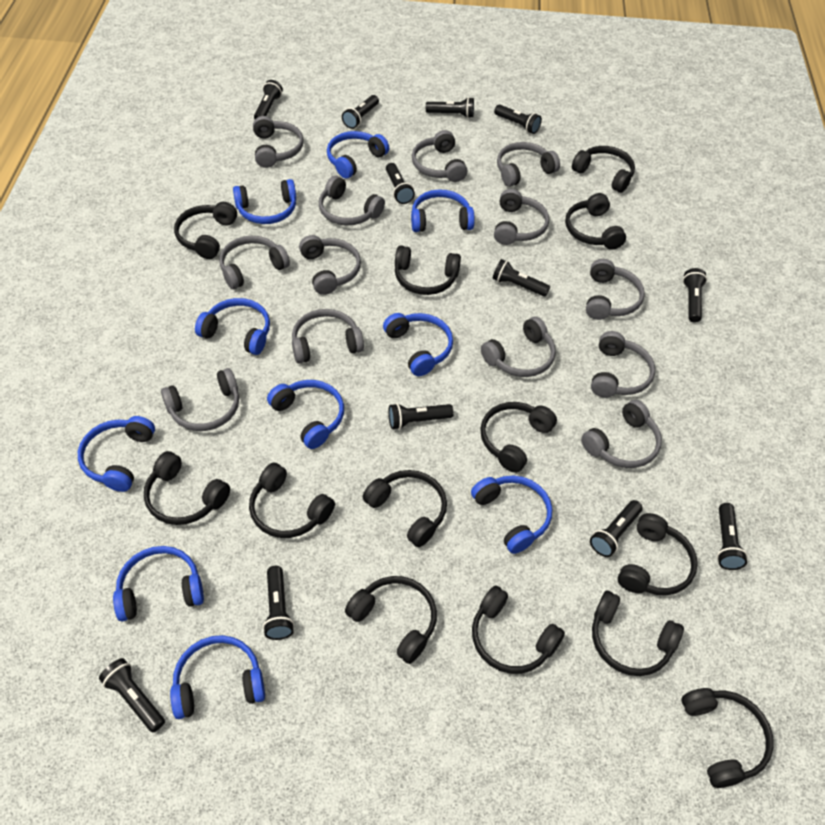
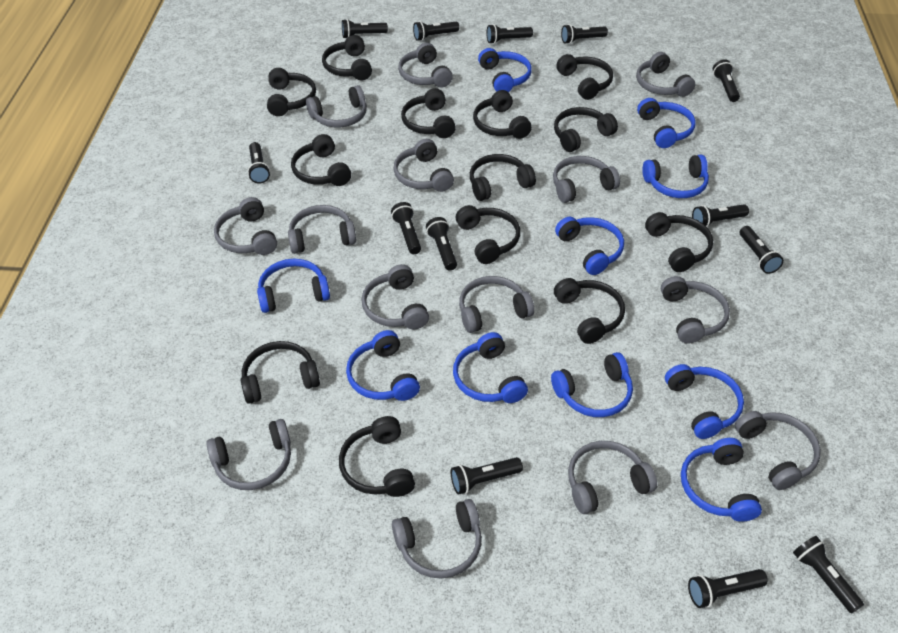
black flashlight: [99,658,165,732] [254,80,283,119] [263,566,294,640] [342,95,379,129] [386,163,415,204] [388,403,454,430] [426,97,474,118] [493,259,550,297] [494,104,542,134] [590,500,643,557] [683,268,707,323] [717,503,748,570] = 12 -> [248,142,270,183] [342,19,388,38] [391,202,421,254] [413,21,459,41] [426,217,457,271] [451,457,523,495] [486,24,533,44] [561,24,608,44] [688,569,768,608] [692,204,749,227] [713,60,740,102] [740,226,784,274] [793,536,864,613] = 13
grey headphones: [161,368,239,431] [219,236,290,289] [253,116,304,168] [292,309,364,363] [299,235,361,295] [319,175,385,225] [412,130,467,182] [481,317,556,377] [494,189,549,245] [497,142,560,187] [581,400,662,468] [586,259,645,320] [591,331,655,397] = 13 -> [206,419,291,490] [214,197,277,255] [288,205,356,254] [306,85,367,127] [362,264,429,329] [392,499,482,579] [394,139,454,192] [398,43,453,88] [459,276,534,333] [553,156,620,203] [568,441,657,514] [636,52,695,97] [661,276,730,344] [735,411,821,490] = 14

